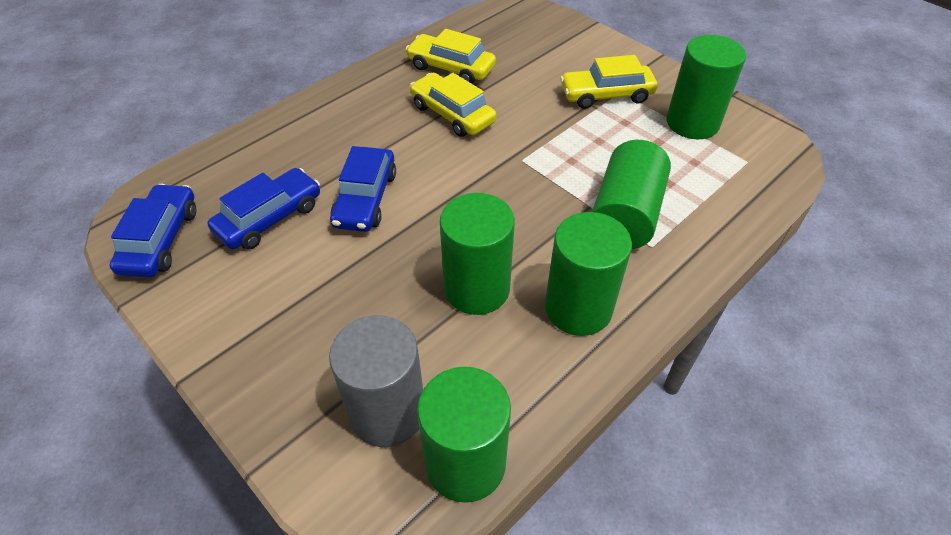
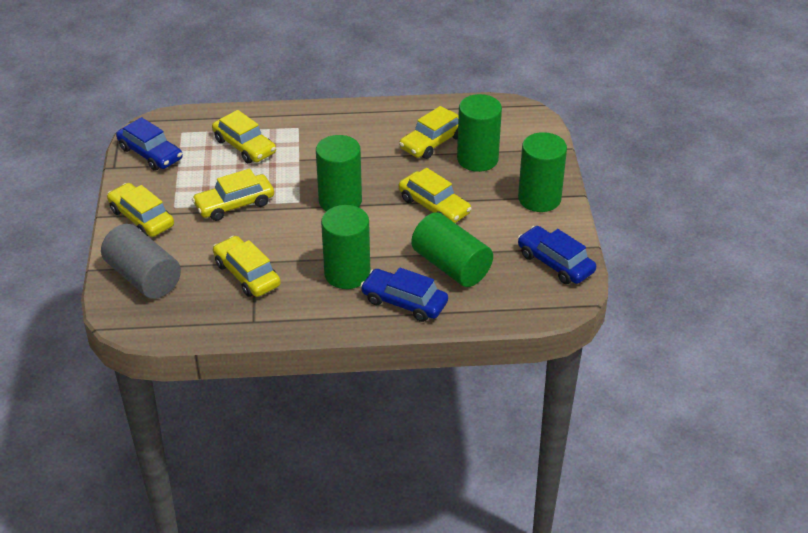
yellow car: [405,29,496,84] [410,73,496,137] [560,55,658,109] = 3 -> [107,183,174,237] [192,169,274,221] [212,110,276,163] [213,236,281,297] [399,106,458,159] [399,168,472,223] = 6

